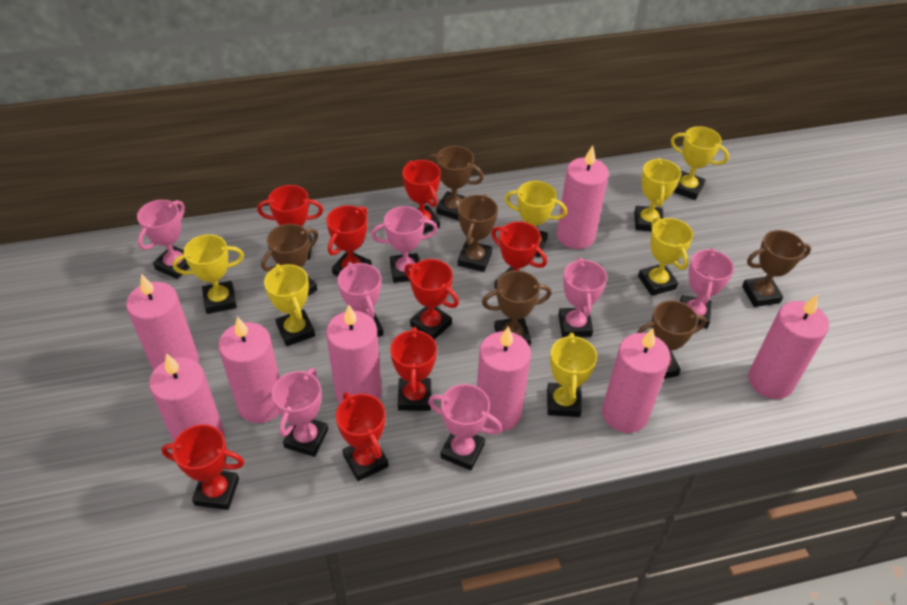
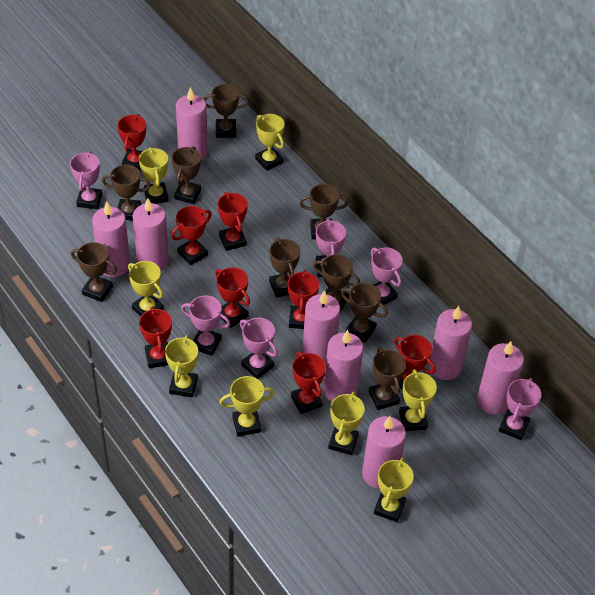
brown trophy: [261,224,318,296] [427,146,484,221] [458,194,498,272] [482,270,551,346] [637,300,706,379] [742,230,811,307] = 6 -> [71,242,117,302] [102,164,151,221] [172,146,201,204] [203,84,249,138] [269,238,300,298] [299,184,349,240] [313,254,360,312] [341,283,388,343] [369,348,406,410] = 9
pink trophy: [137,200,189,279] [272,368,328,457] [338,262,383,337] [371,206,438,283] [428,384,502,470] [558,258,607,337] [680,248,734,328] = 7 -> [70,151,102,209] [181,295,230,356] [240,318,278,379] [316,219,346,277] [371,247,403,307] [499,378,541,440] = 6
yellow trophy: [173,234,244,314] [264,264,315,346] [505,181,567,257] [547,333,597,417] [634,158,681,231] [638,217,693,296] [671,126,729,200] = 7 -> [128,261,164,316] [139,147,168,204] [165,335,198,397] [219,376,275,437] [255,114,285,171] [328,392,365,455] [374,457,414,522] [399,369,437,431] = 8

